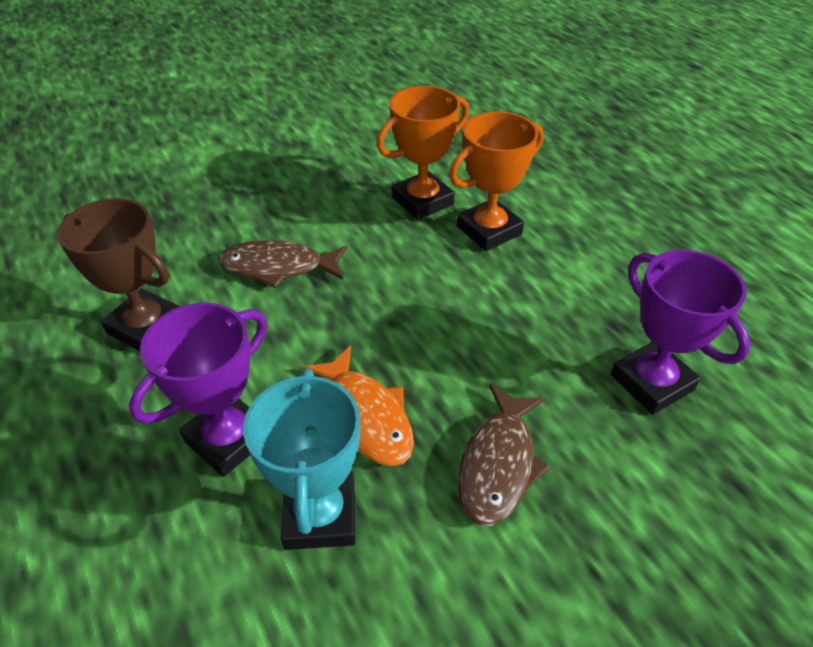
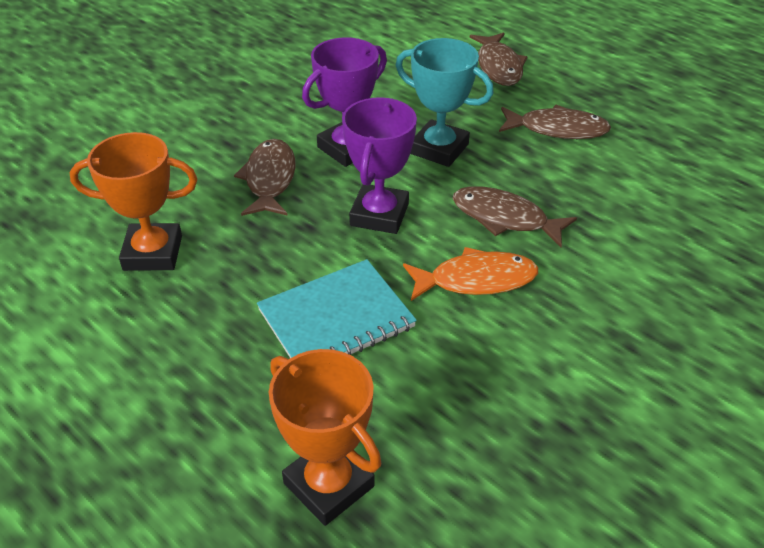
brown fish: [218,240,347,288] [458,383,550,526] = 2 -> [234,139,296,216] [452,186,577,247] [470,33,527,86] [499,105,611,139] = 4
brown trophy: [57,198,180,351] = 1 -> none = 0
turquoise notebook: none = 0 -> [257,259,417,358] = 1

